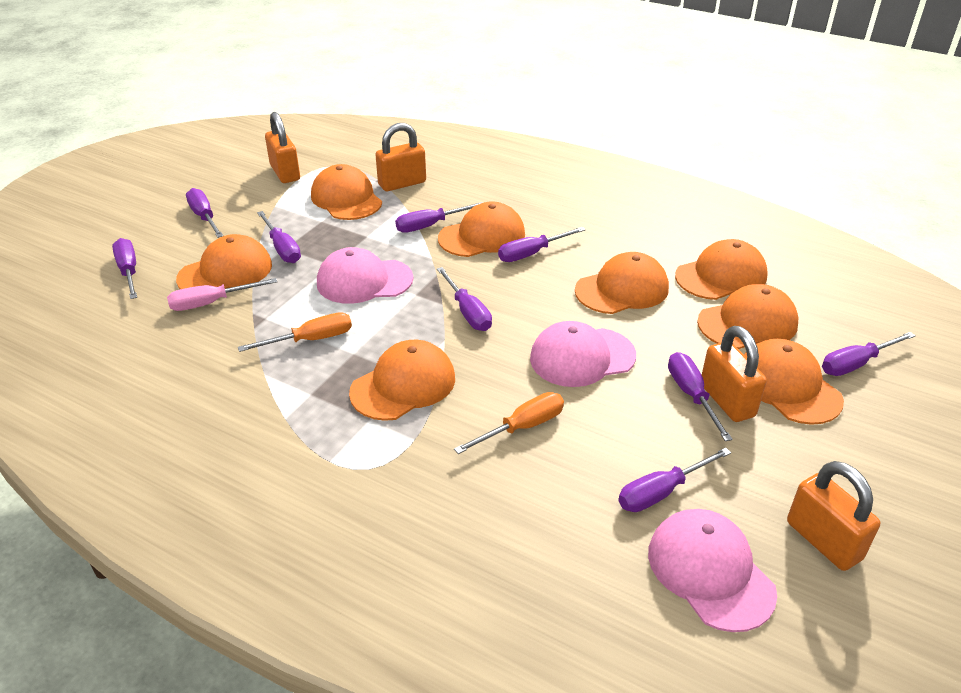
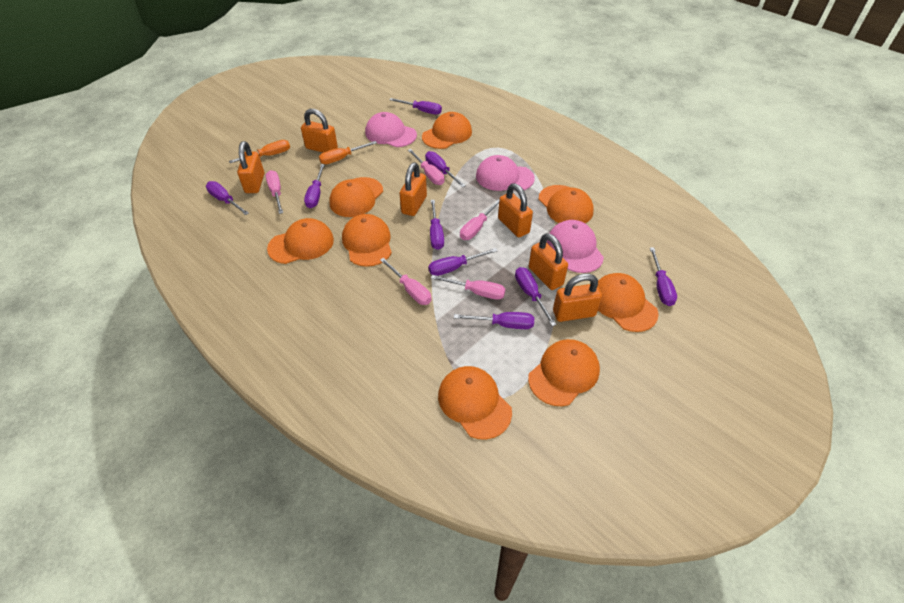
orange padlock: [265,112,300,183] [375,123,426,191] [702,326,767,422] [787,461,880,571] = 4 -> [237,141,264,193] [301,109,338,152] [399,163,427,216] [498,183,533,237] [529,233,568,290] [553,273,602,322] = 6
pink screwdriver: [167,278,277,311] = 1 -> [265,170,283,214] [380,258,431,305] [408,149,444,185] [431,275,505,300] [460,199,499,240] = 5

